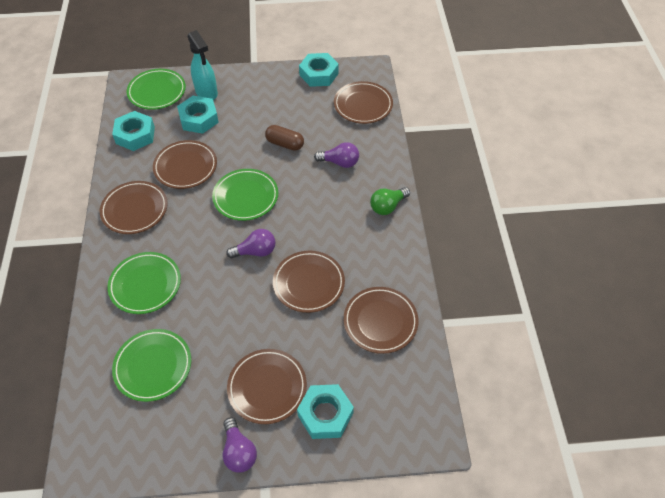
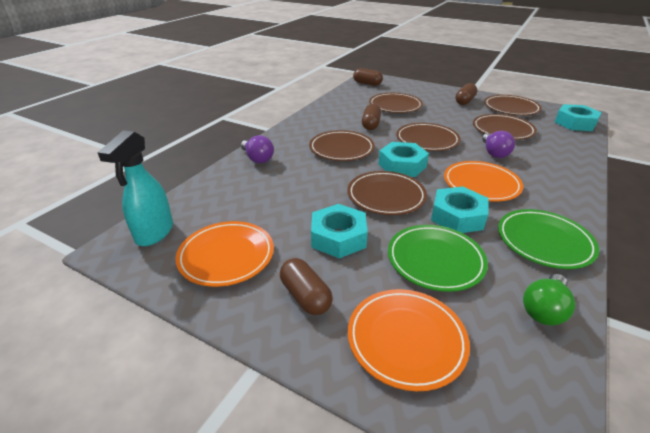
brown capsule: [265,125,304,151] = 1 -> [280,258,333,315] [353,68,383,86] [362,104,381,130] [455,83,477,105] = 4
green plate: [107,252,181,314] [112,329,191,402] [127,69,186,110] [212,169,278,221] = 4 -> [388,225,488,292] [498,209,599,269] = 2
orange plate: none = 0 -> [176,221,274,287] [348,289,470,391] [444,161,523,202] = 3
purple light bulb: [223,418,257,473] [226,229,275,258] [314,142,359,168] = 3 -> [241,135,274,163] [482,131,515,158] = 2

